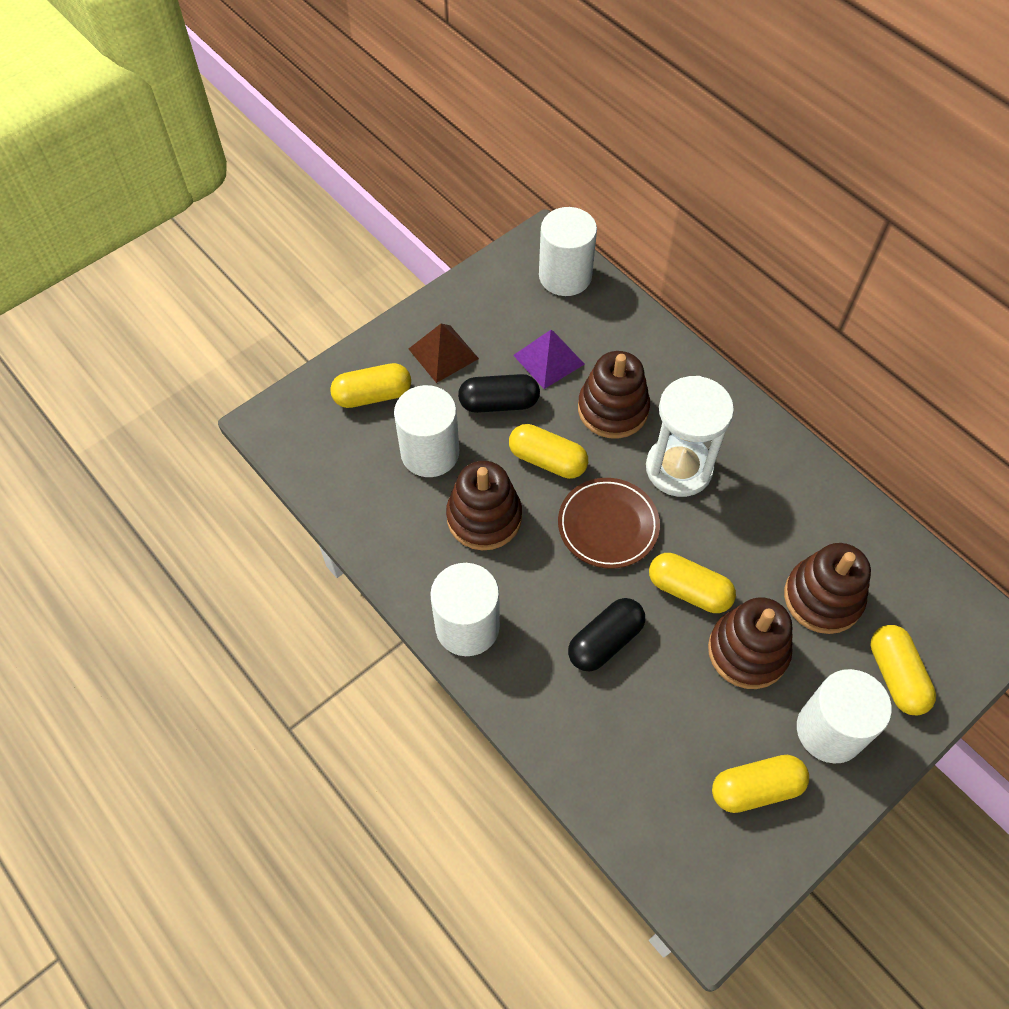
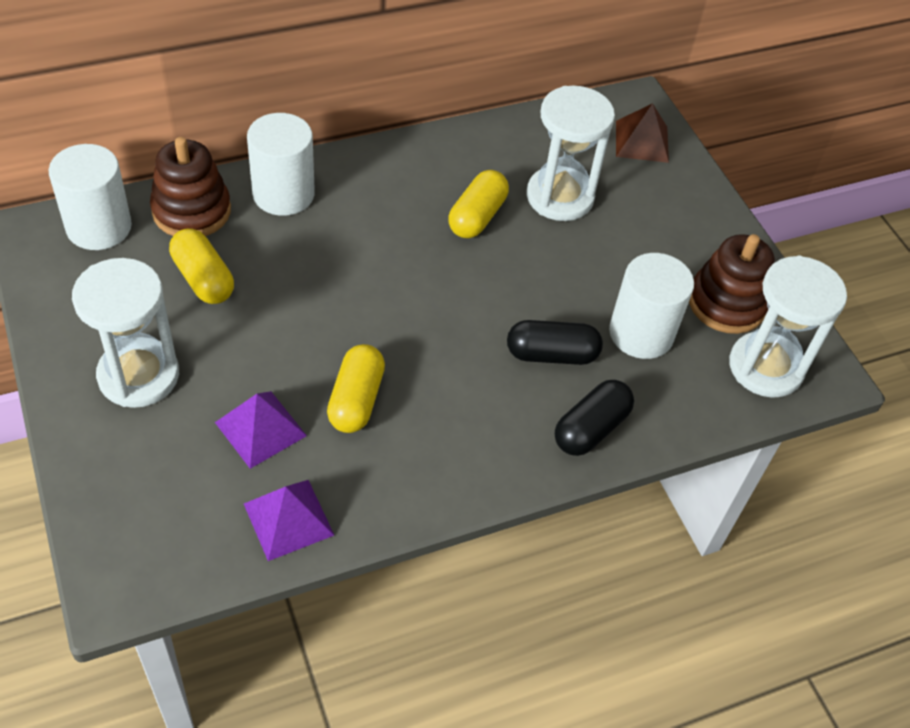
brown plate: [558,478,660,569] = 1 -> none = 0
brown stacking toy: [446,461,522,550] [578,351,650,439] [708,597,793,689] [784,543,871,634] = 4 -> [150,137,231,236] [689,234,775,334] = 2
purple pyramid: [513,330,585,389] = 1 -> [215,391,307,469] [244,480,334,561] = 2
white cylinder: [394,385,459,477] [430,563,500,656] [539,207,597,296] [797,669,892,764] = 4 -> [49,144,132,250] [247,113,315,216] [609,253,694,359] = 3
white hourglass: [646,376,734,497] = 1 -> [72,258,179,408] [527,86,615,221] [729,256,847,398] = 3
yellow capsule: [330,363,411,408] [509,424,588,479] [649,553,736,613] [712,755,809,813] [870,625,936,716] = 5 -> [169,228,234,304] [327,344,385,433] [448,170,509,238] = 3

